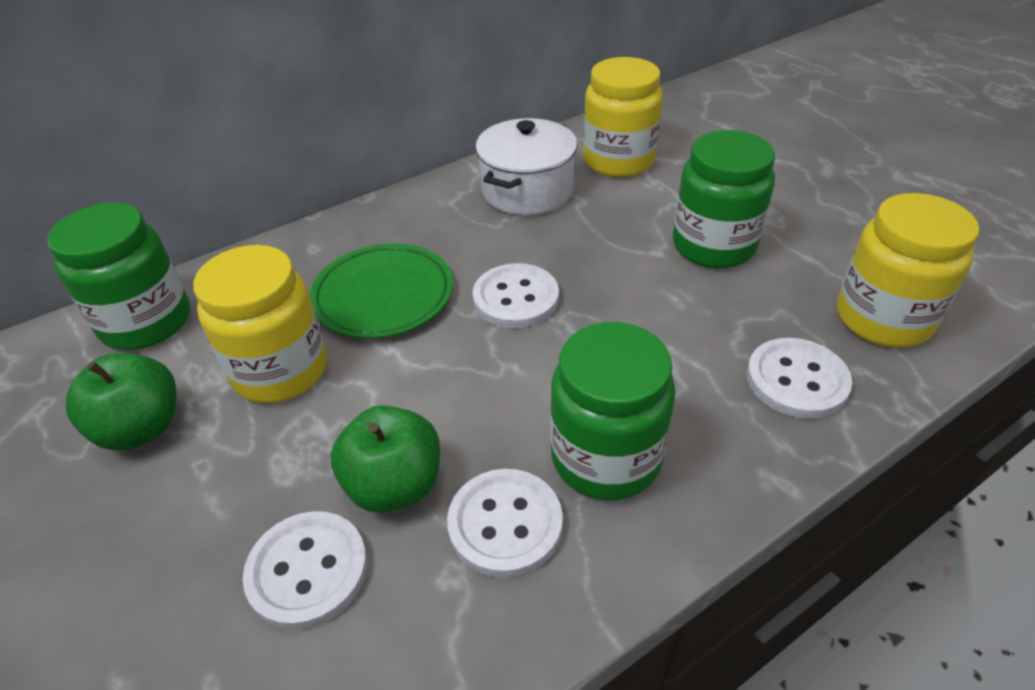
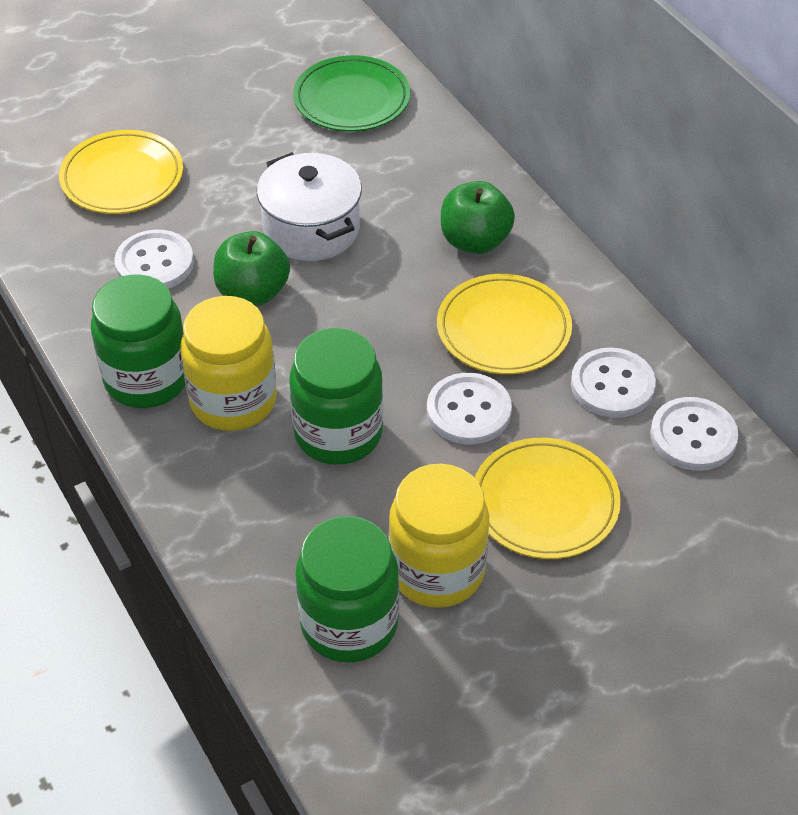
yellow jar: [193,245,327,403] [583,57,663,177] [837,193,979,347] = 3 -> [180,296,277,431] [389,464,489,608] = 2
yellow plate: none = 0 -> [59,130,183,214] [437,274,572,374] [475,438,621,559] = 3

